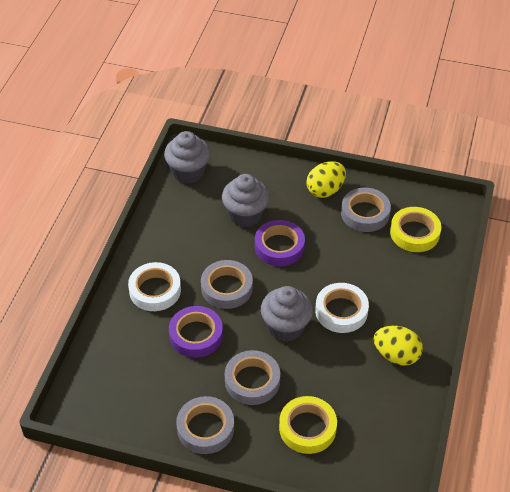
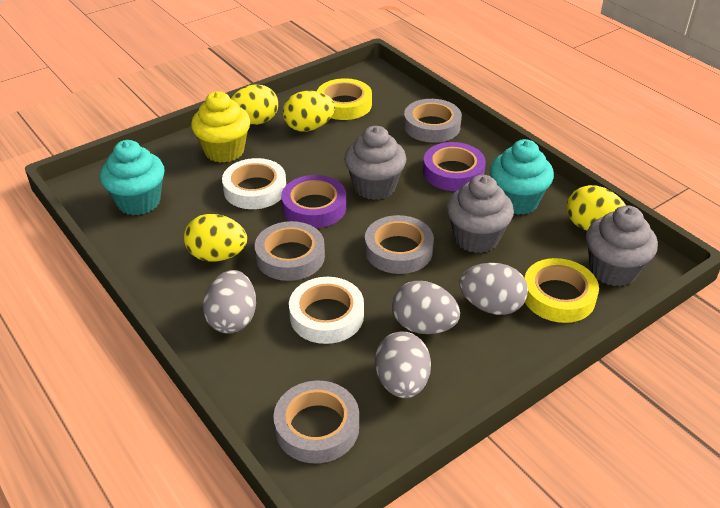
grey egg: none = 0 -> [203,270,256,334] [375,331,431,398] [392,281,460,334] [459,263,528,315] = 4
turquoise cupcake: none = 0 -> [100,140,165,215] [490,139,554,215] = 2
yellow cupcake: none = 0 -> [191,91,250,163] = 1
yellow egg: [306,161,346,198] [373,326,423,366] = 2 -> [184,214,247,262] [230,85,278,125] [283,91,335,132] [567,185,626,231] = 4

